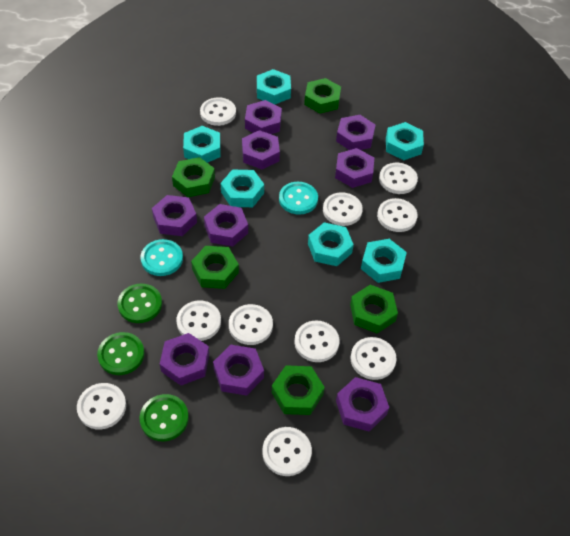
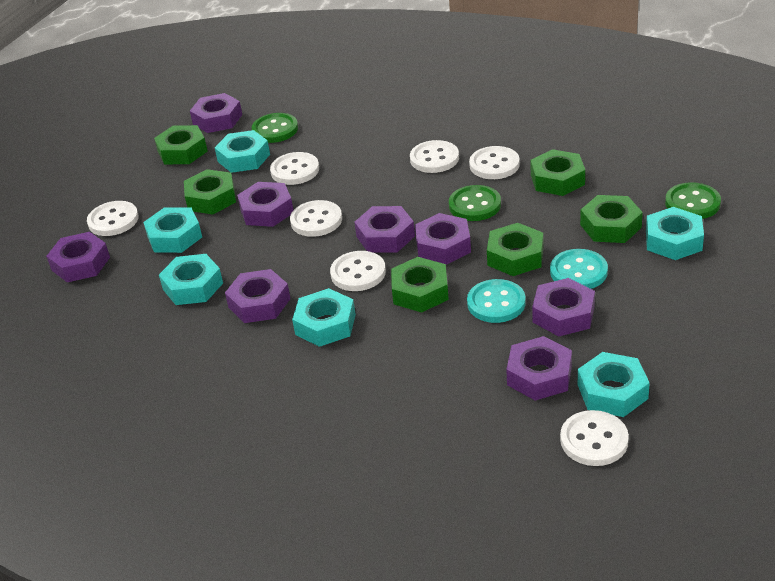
green nut: [172,157,215,197] [191,246,239,289] [272,365,325,415] [304,78,341,114] [350,285,398,334] = 5 -> [154,125,208,164] [184,169,236,214] [391,257,449,313] [487,223,543,276] [530,149,585,196] [580,195,643,243] = 6
purple nut: [152,195,197,236] [160,333,209,385] [204,204,248,246] [213,345,264,396] [242,130,280,169] [245,100,282,134] [335,148,374,188] [336,115,376,150] [336,377,389,432] = 9 -> [46,232,110,282] [190,93,242,133] [225,269,291,323] [237,182,293,227] [354,206,415,253] [415,213,471,265] [506,336,572,400] [532,278,595,336] = 8
white button: [77,383,126,429] [176,301,221,341] [200,97,236,126] [229,304,273,345] [262,427,312,476] [294,321,340,362] [323,192,363,226] [351,337,397,380] [377,198,417,232] [379,163,418,194] = 10 -> [87,201,139,236] [270,152,319,185] [290,200,342,237] [330,251,386,291] [410,140,459,173] [469,146,520,179] [560,410,629,466] = 7

